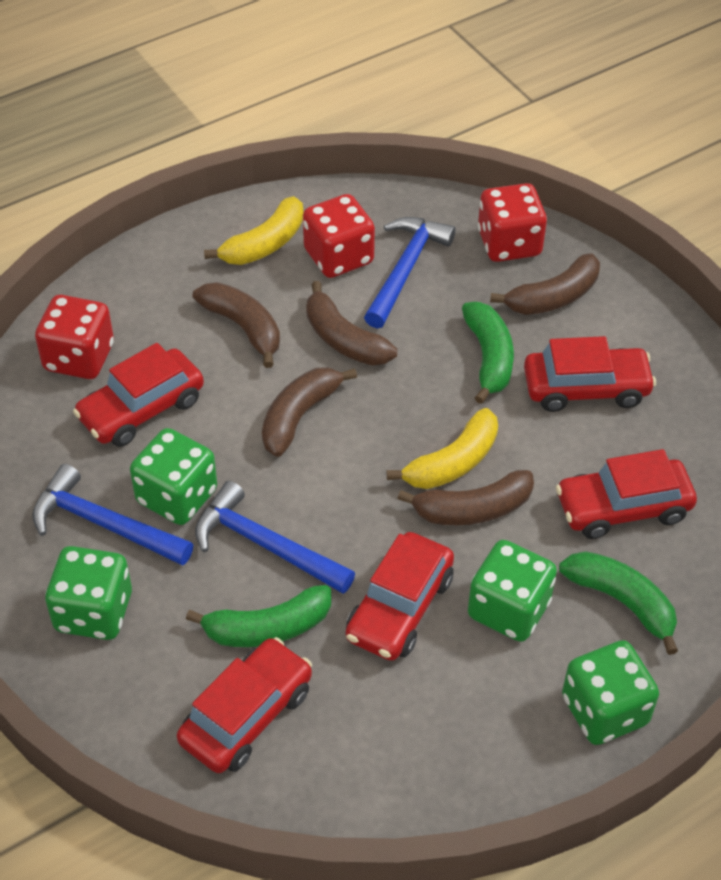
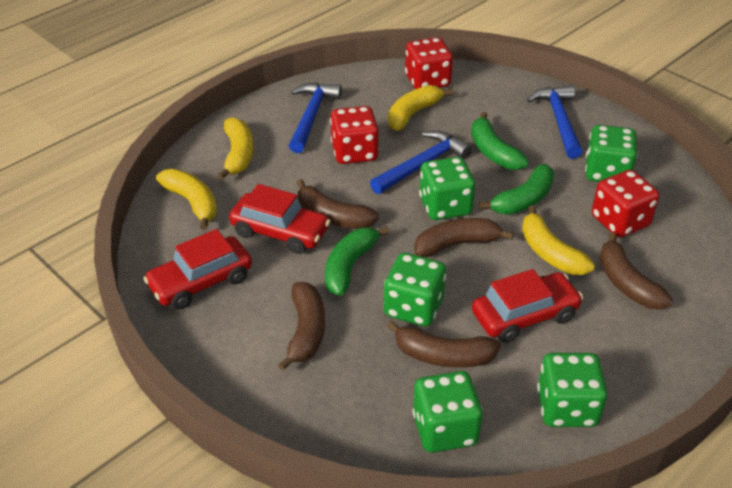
green dice: [45,546,132,640] [130,428,217,525] [468,540,557,642] [562,640,659,745] = 4 -> [384,253,446,327] [412,371,483,453] [419,157,475,220] [537,353,608,427] [585,125,638,182] = 5
red car: [73,343,204,447] [177,637,312,773] [346,532,454,661] [524,336,656,412] [556,449,697,539] = 5 -> [143,229,252,309] [229,184,331,254] [472,269,583,343] = 3
yellow banana: [204,196,303,265] [387,408,498,489] = 2 -> [156,169,217,230] [217,117,254,180] [388,85,453,131] [522,205,595,275] = 4

